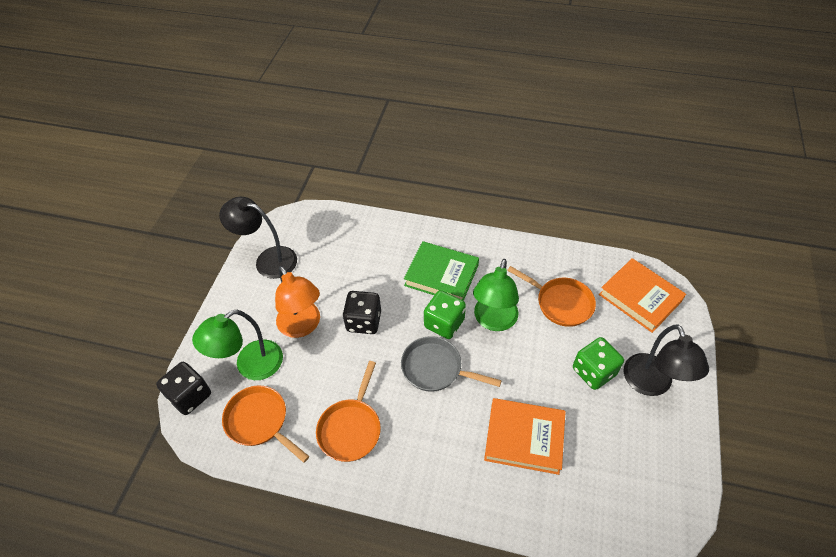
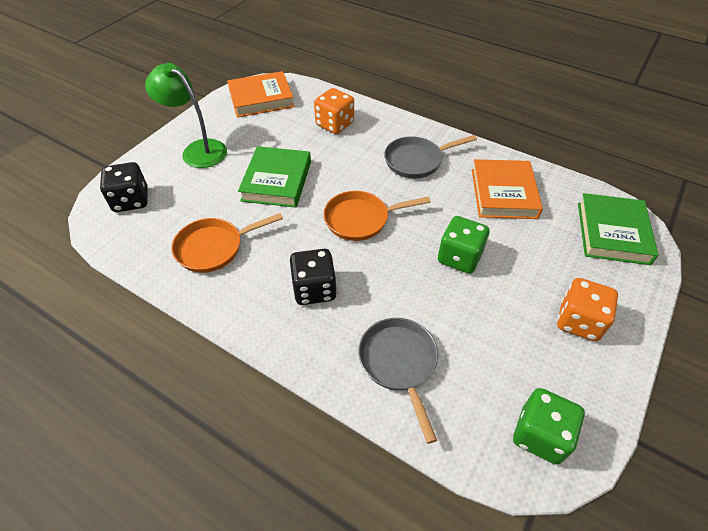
black lamp: [219,197,297,279] [624,324,709,396] = 2 -> none = 0
green book: [404,241,479,301] = 1 -> [238,146,311,208] [578,193,659,265] = 2
green lamp: [192,310,283,380] [473,259,519,331] = 2 -> [145,63,227,168] = 1
grey pan: [401,336,502,392] = 1 -> [358,318,438,444] [384,135,477,178] = 2
orange dice: none = 0 -> [314,88,354,134] [557,278,618,341] = 2
orange lamp: [275,266,320,338] = 1 -> none = 0
orange pan: [222,385,309,463] [316,361,381,462] [507,266,596,327] = 3 -> [171,213,283,273] [324,191,431,241] = 2

